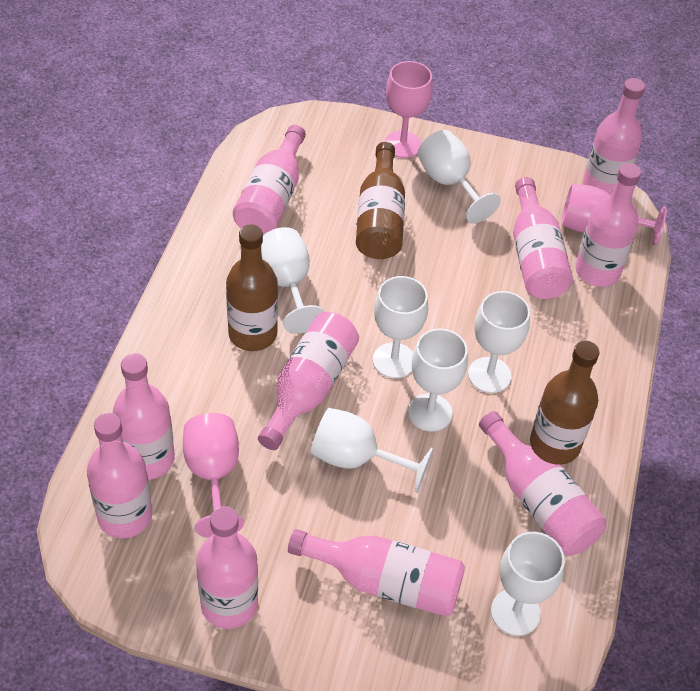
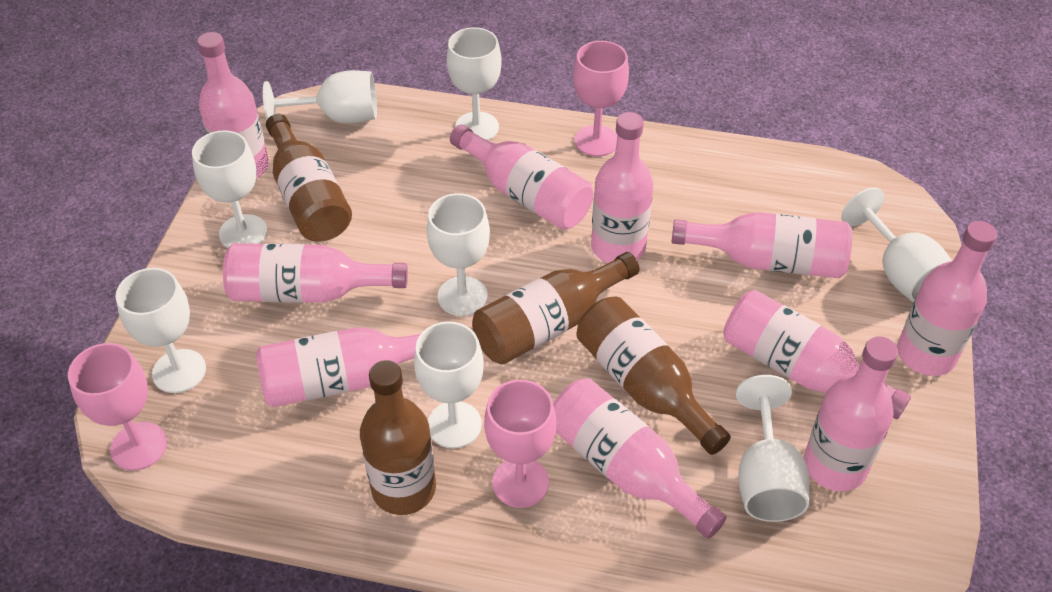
brown bottle: [226,224,278,351] [356,142,405,259] [530,341,599,465] = 3 -> [266,114,352,242] [360,360,436,515] [472,252,640,365] [576,297,731,455] = 4
white goblet: [261,227,324,333] [311,408,433,493] [373,276,428,378] [408,329,468,432] [418,130,501,223] [468,291,530,393] [491,532,565,636] = 7 -> [116,268,206,393] [192,130,267,248] [263,70,377,123] [414,322,484,448] [427,193,490,316] [447,27,502,141] [736,375,810,522] [842,187,952,303] = 8

